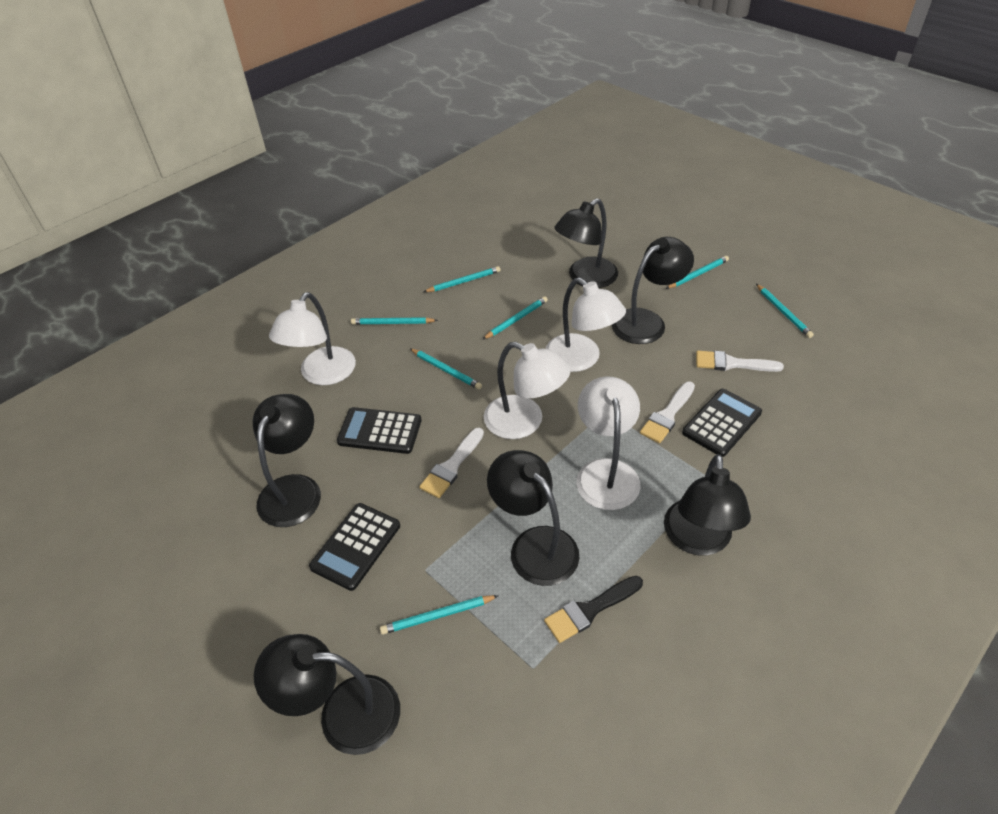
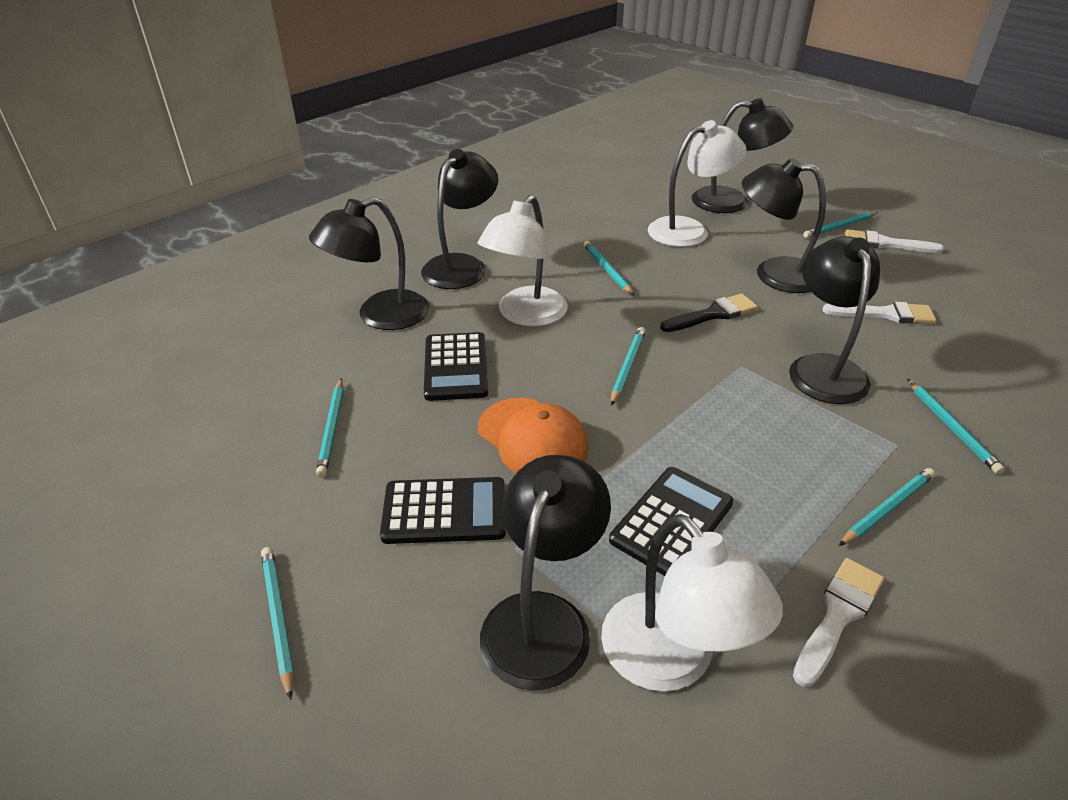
orange cap: none = 0 -> [478,398,588,473] = 1
white lamp: [269,292,356,385] [484,342,571,439] [546,278,626,372] [576,376,641,510] = 4 -> [478,195,568,327] [601,514,783,692] [648,120,747,247] = 3

